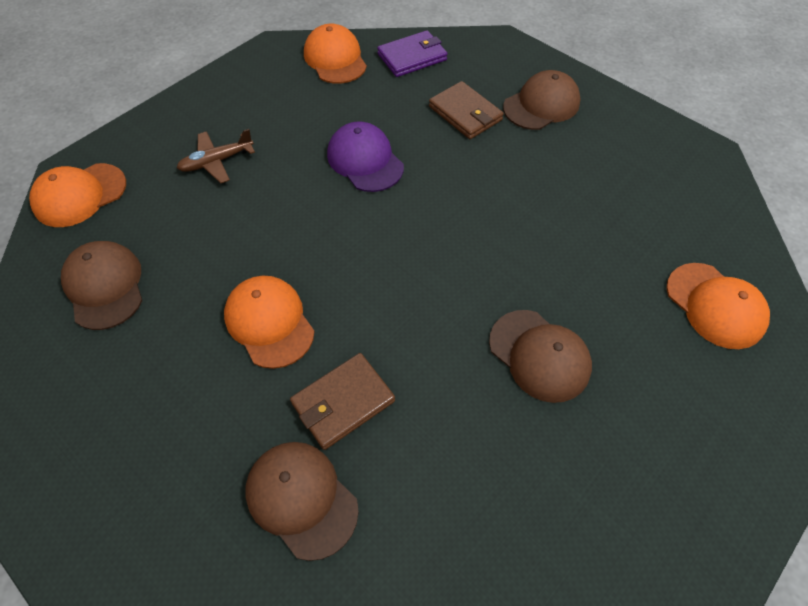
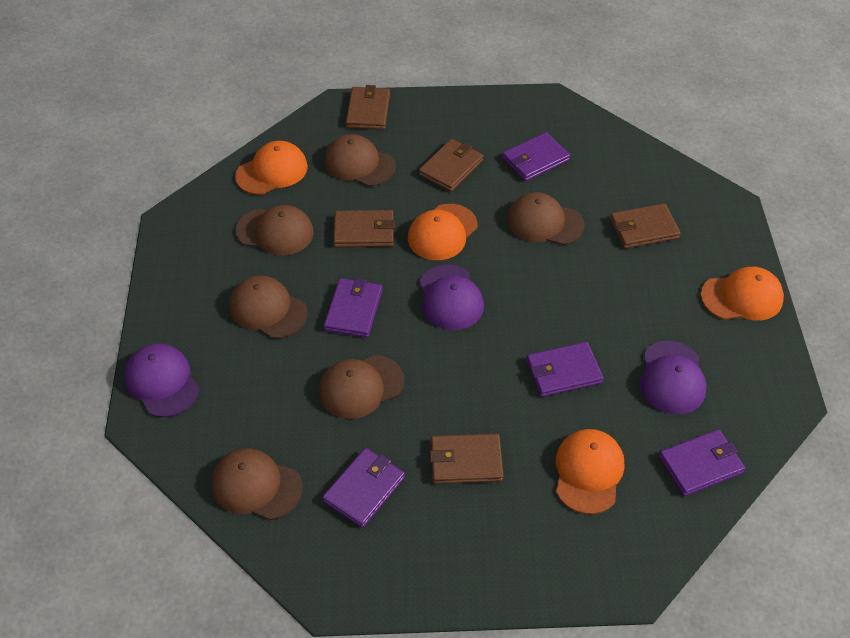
brown cap: [61,241,142,330] [245,442,359,561] [489,310,592,403] [503,70,581,130] = 4 -> [211,448,303,520] [229,276,307,339] [236,205,314,256] [319,355,404,419] [324,134,396,186] [507,192,585,245] = 6
brown plane: [177,129,255,183] = 1 -> none = 0
brown wallet: [290,353,395,450] [429,81,504,139] = 2 -> [333,210,395,247] [346,85,390,130] [419,139,483,192] [430,434,504,484] [610,203,681,249] = 5
purple cap: [327,121,404,192] = 1 -> [124,344,200,417] [419,265,484,330] [640,341,706,414] = 3
purple wallet: [377,30,447,77] = 1 -> [322,448,405,528] [324,278,382,338] [502,132,570,181] [526,342,604,397] [659,429,745,496] = 5

